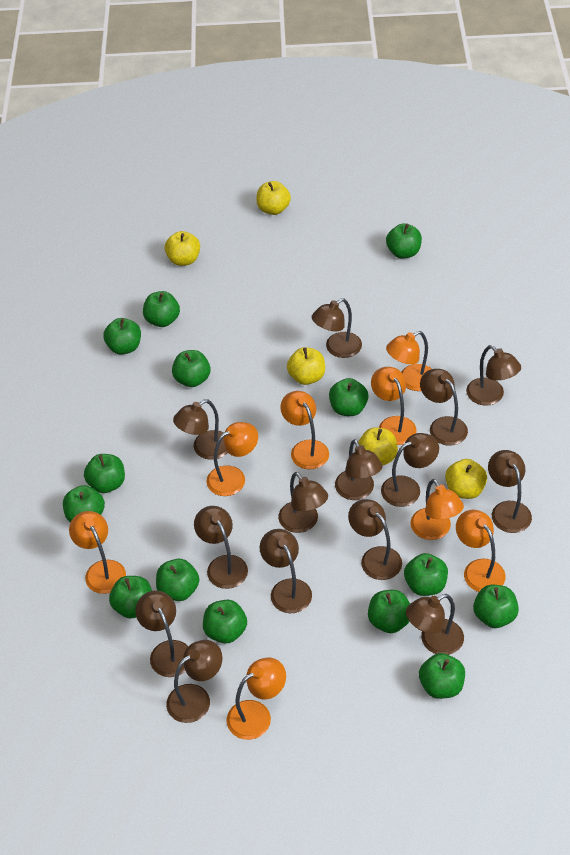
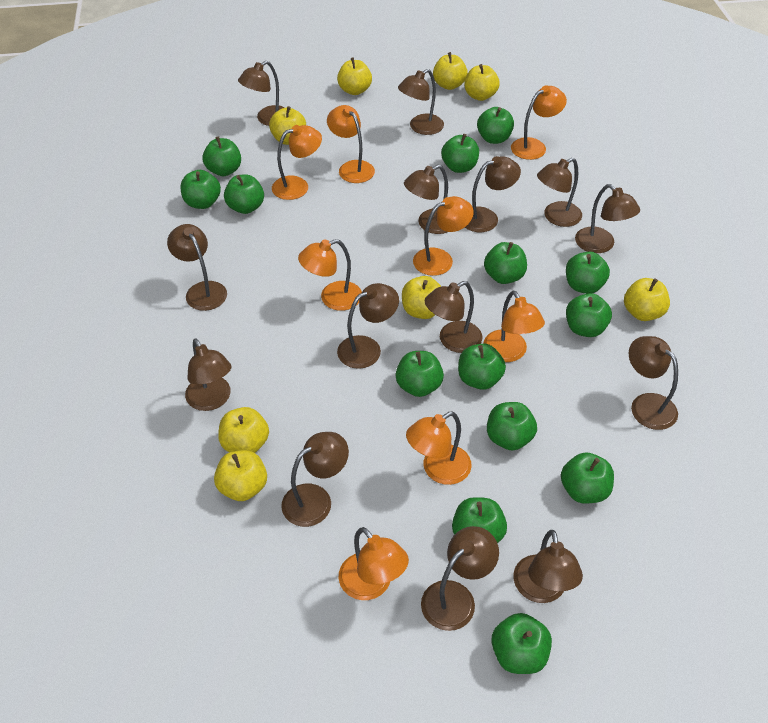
yellow apple: [165,231,200,266] [256,181,291,215] [287,347,325,385] [358,427,398,466] [445,459,487,499] = 5 -> [214,450,267,501] [218,407,269,453] [269,106,306,145] [337,57,372,95] [402,276,441,319] [433,52,468,90] [465,64,500,101] [624,278,670,321] = 8

